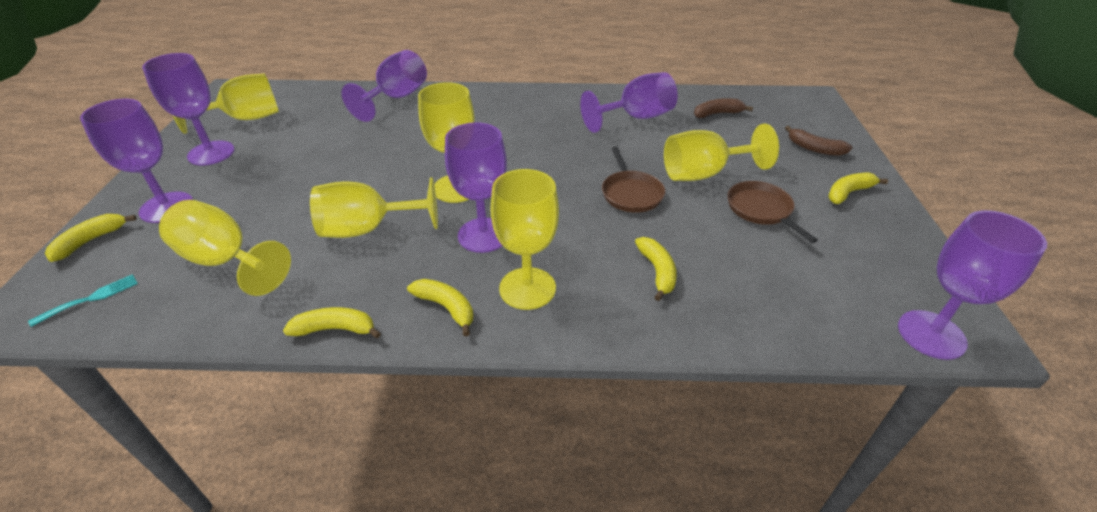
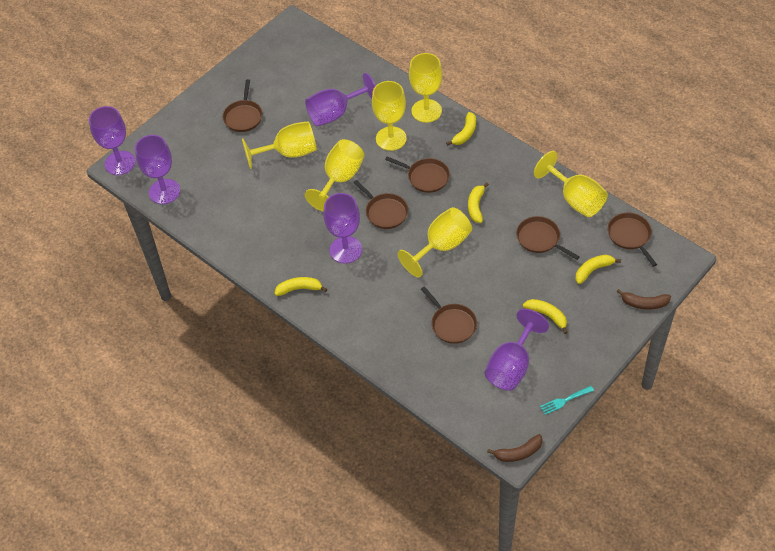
brown pan: [602,146,665,213] [728,181,818,243] = 2 -> [222,79,262,132] [353,180,408,229] [385,156,450,193] [421,286,477,344] [516,216,580,260] [607,213,657,267] = 6
purple goblet: [80,99,193,223] [142,53,234,165] [341,50,427,122] [445,122,507,253] [580,72,678,133] [898,210,1047,360] = 6 -> [89,106,136,175] [135,135,180,204] [305,73,376,126] [323,193,362,264] [484,309,549,391] = 5

